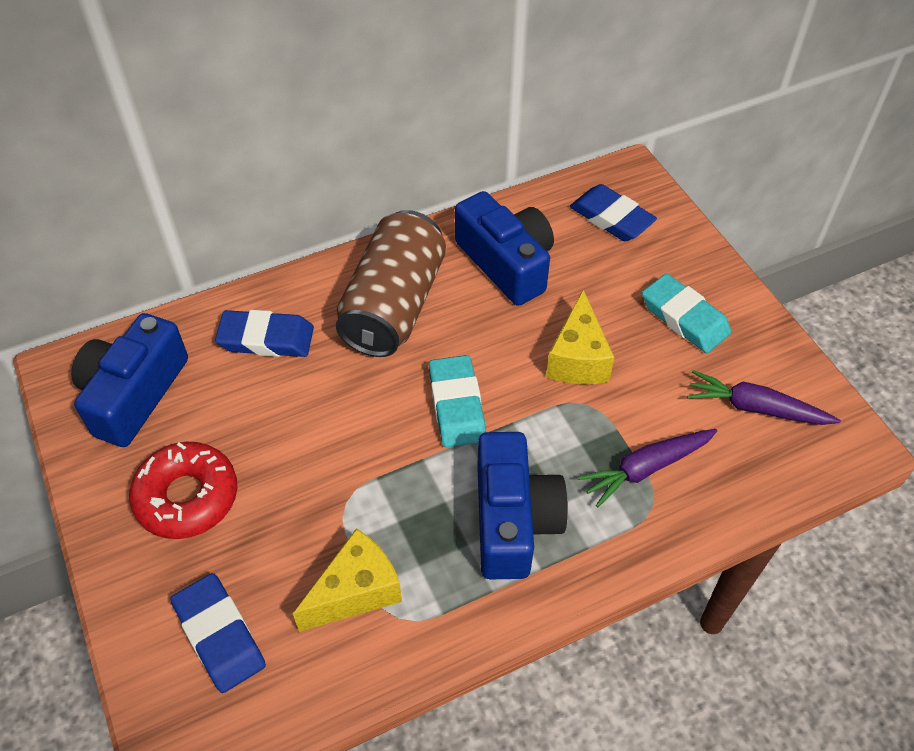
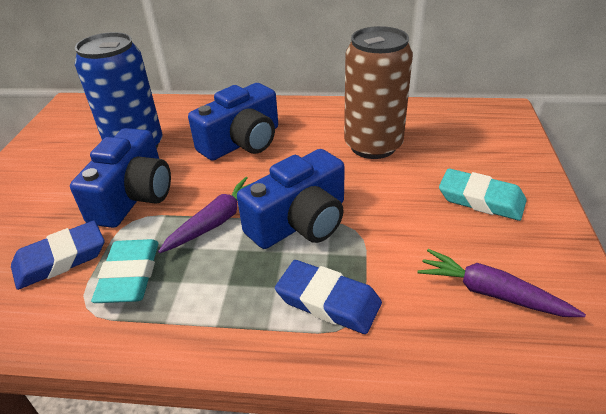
blue can: none = 0 -> [75,32,163,148] = 1
blue eraser: [171,573,266,693] [215,310,314,357] [570,184,657,241] = 3 -> [11,221,105,290] [275,260,382,334] = 2
red donut: [129,442,237,539] = 1 -> none = 0
yellow cheese: [293,528,402,632] [546,290,615,384] = 2 -> none = 0

